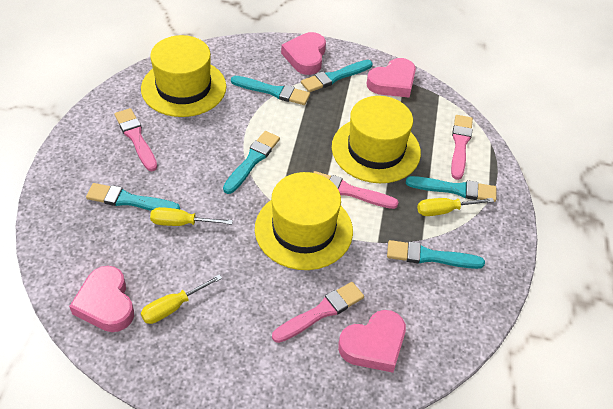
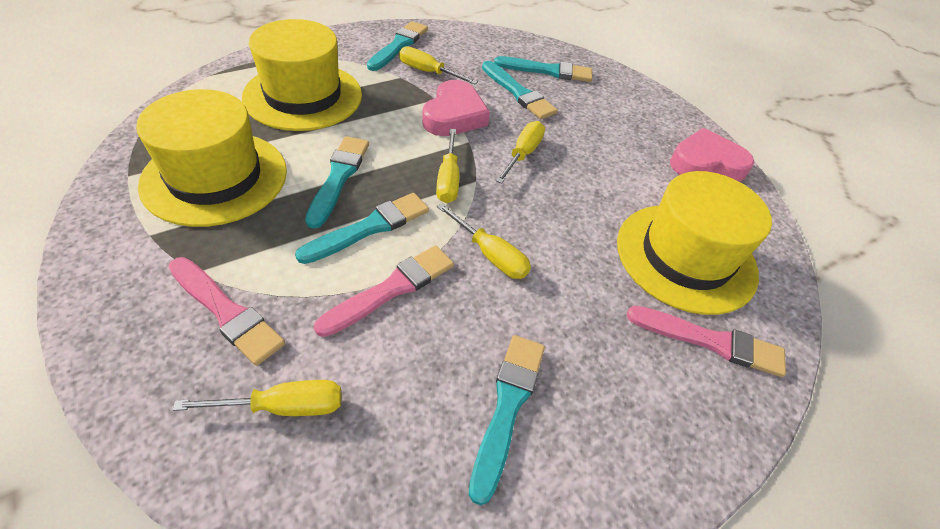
pink brush: [114,108,157,171] [272,282,364,343] [313,171,399,209] [451,115,473,180] = 4 -> [168,257,285,366] [314,245,454,337] [627,305,786,377] = 3
pink heart: [69,266,134,332] [281,32,326,75] [338,310,406,373] [367,58,416,98] = 4 -> [422,80,490,136] [670,128,754,182] = 2
yellow screwdriver: [141,274,222,324] [150,207,233,226] [417,198,494,216] = 3 -> [173,380,341,416] [399,46,478,84] [436,129,459,203] [437,203,531,279] [496,121,545,184] = 5

